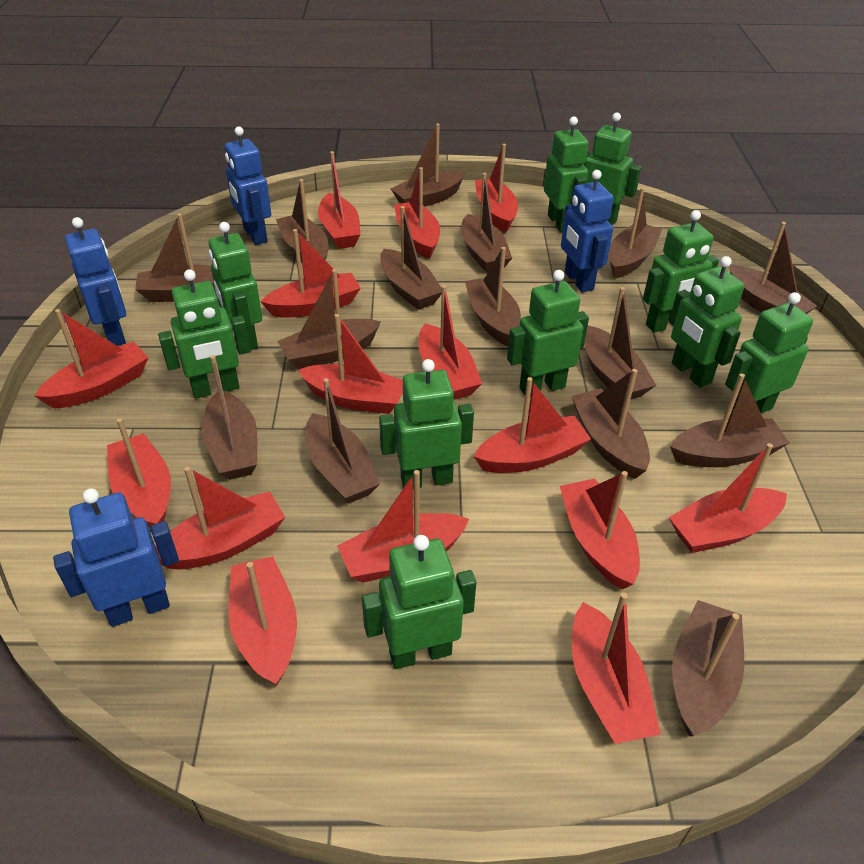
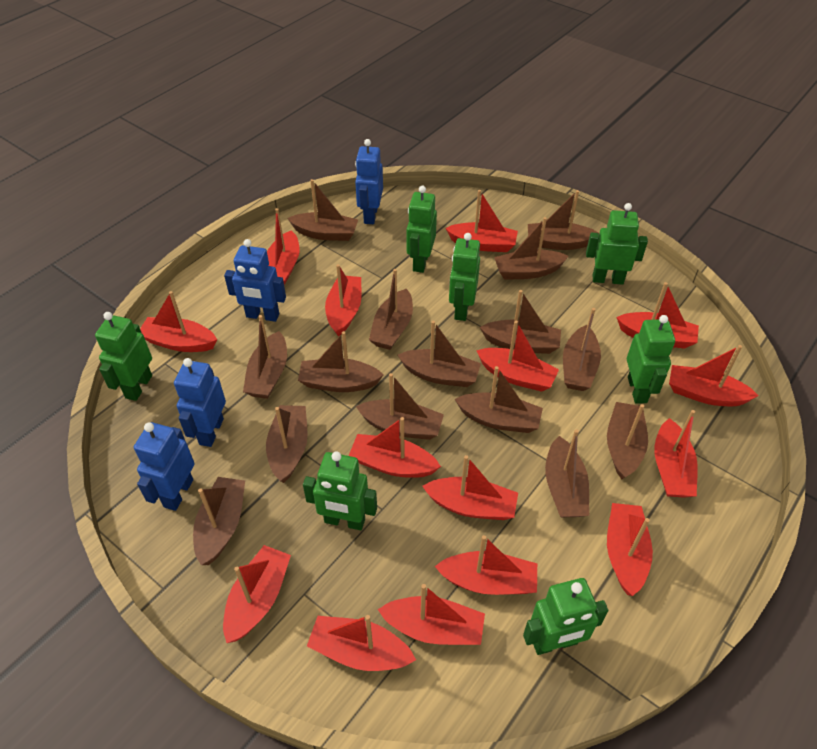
green robot: [158,269,251,398] [208,222,262,350] [362,535,476,669] [379,359,474,489] [507,270,589,397] [544,116,589,232] [583,113,641,226] [643,210,719,333] [669,256,745,388] [725,292,813,413] = 10 -> [95,312,152,401] [303,451,377,530] [407,186,437,273] [449,233,480,321] [523,578,608,655] [586,203,648,285] [627,315,675,404] = 7

